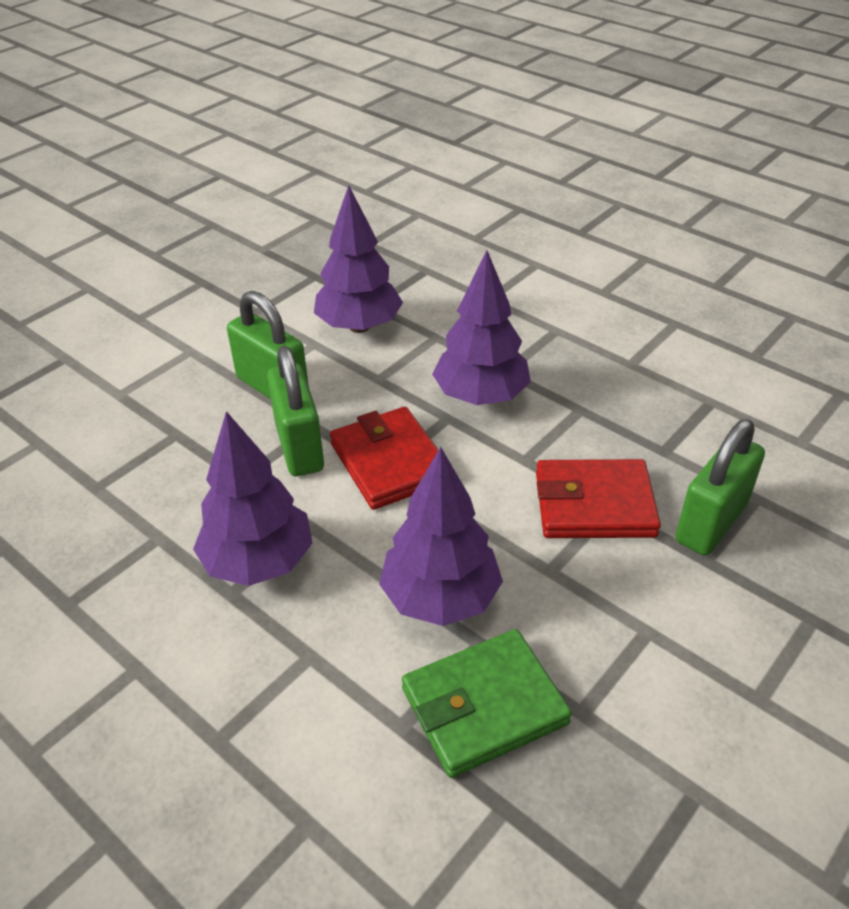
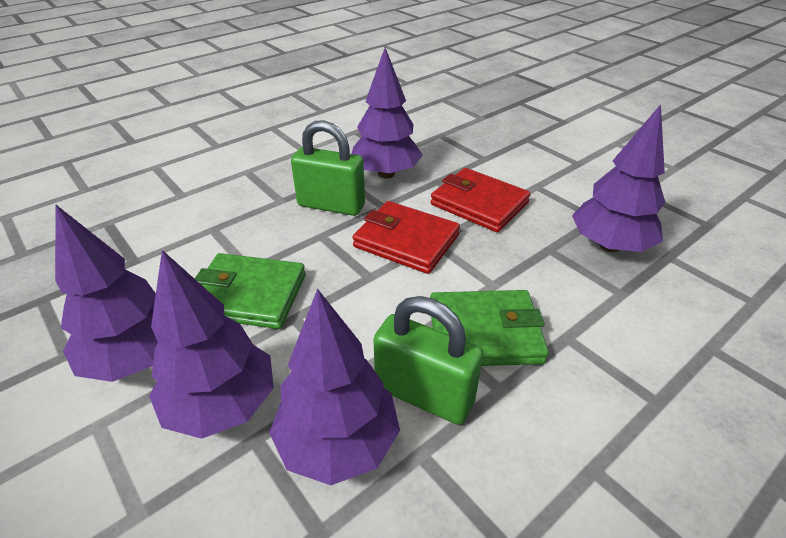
green padlock: [227,291,309,399] [267,346,324,476] [675,419,765,556] = 3 -> [291,120,365,216] [374,296,483,425] = 2
green wallet: [402,629,572,778] = 1 -> [194,253,306,329] [430,290,549,366] = 2
purple tree: [193,411,312,586] [314,185,403,333] [379,447,503,626] [432,250,531,405] = 4 -> [55,205,158,382] [149,250,274,439] [269,289,400,485] [352,48,423,179] [572,104,665,252] = 5

